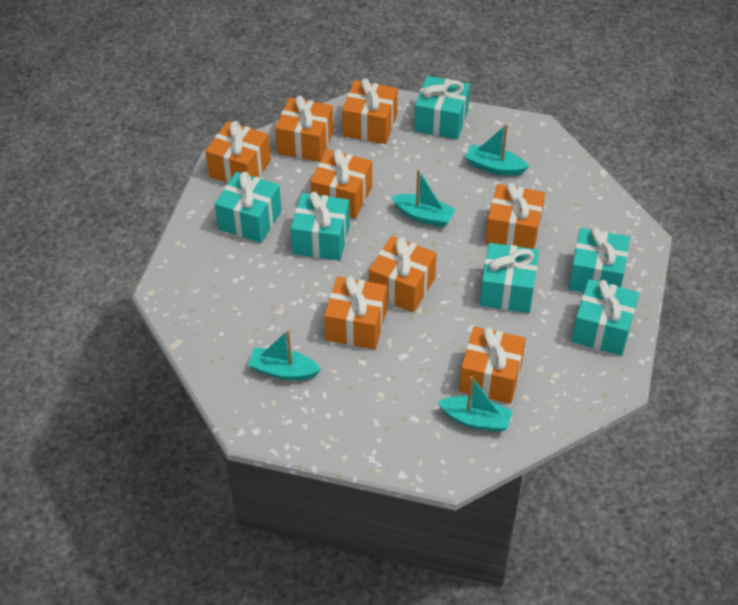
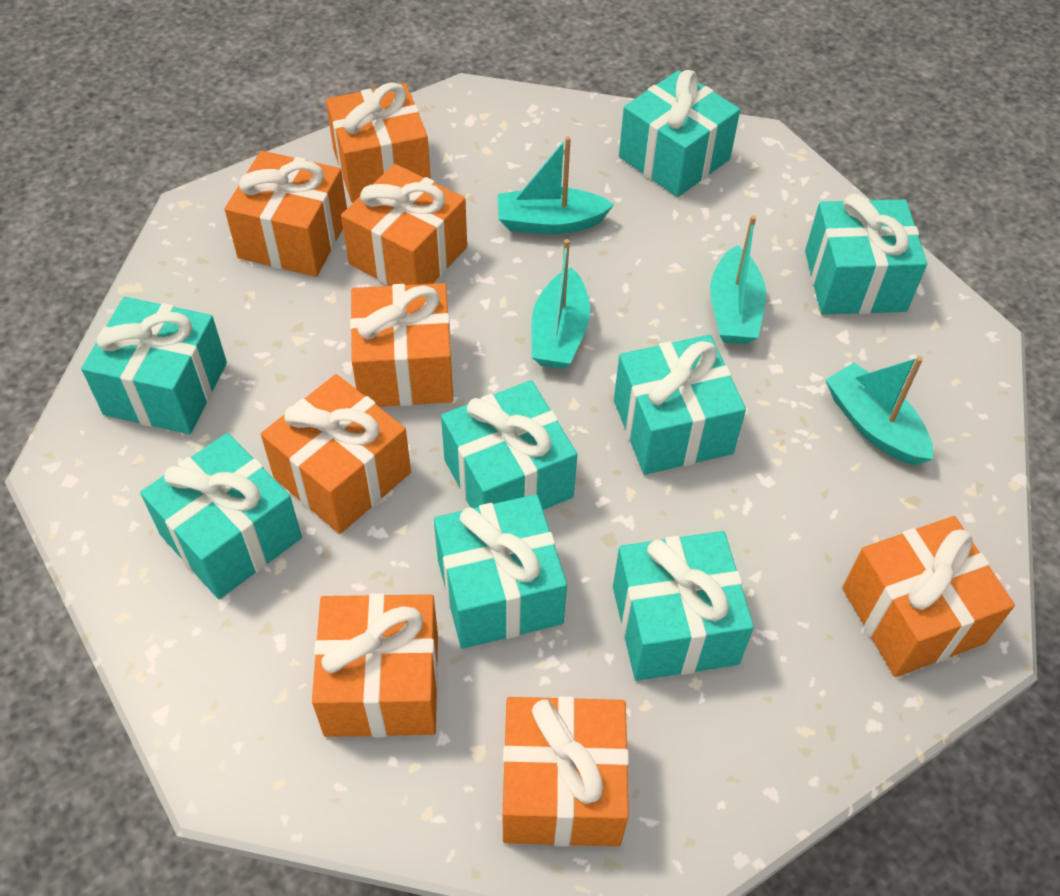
turquoise gift: [215,172,282,243] [291,192,350,261] [414,76,470,140] [480,243,539,313] [568,227,630,293] [572,279,639,356] = 6 -> [81,297,227,434] [140,433,302,599] [434,494,567,649] [441,380,577,510] [613,531,754,681] [614,335,746,475] [619,70,740,197] [805,194,927,315] = 8

